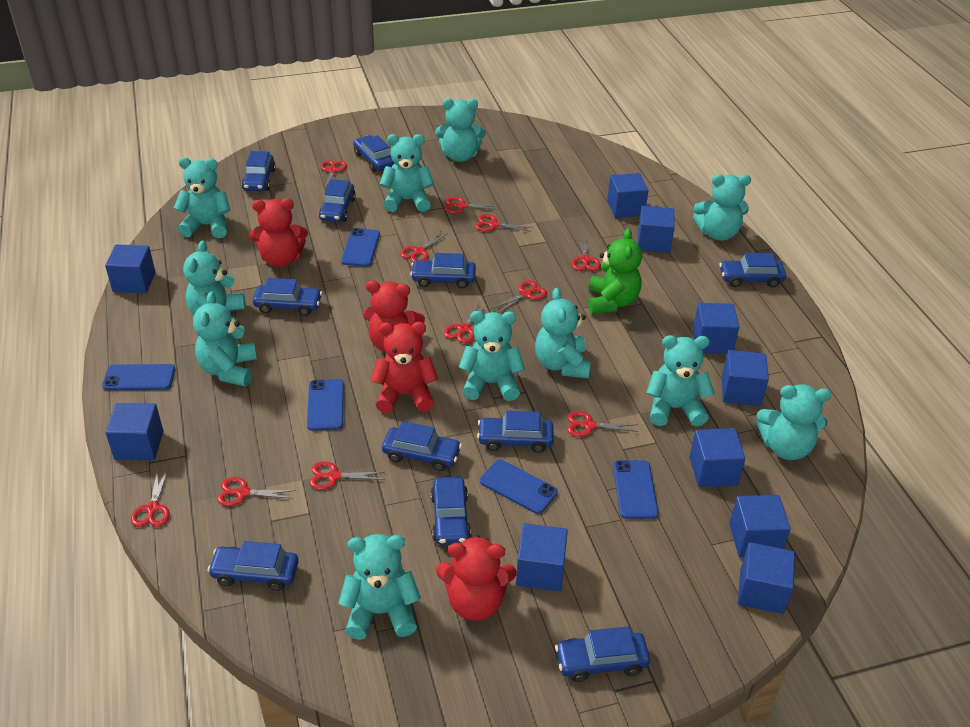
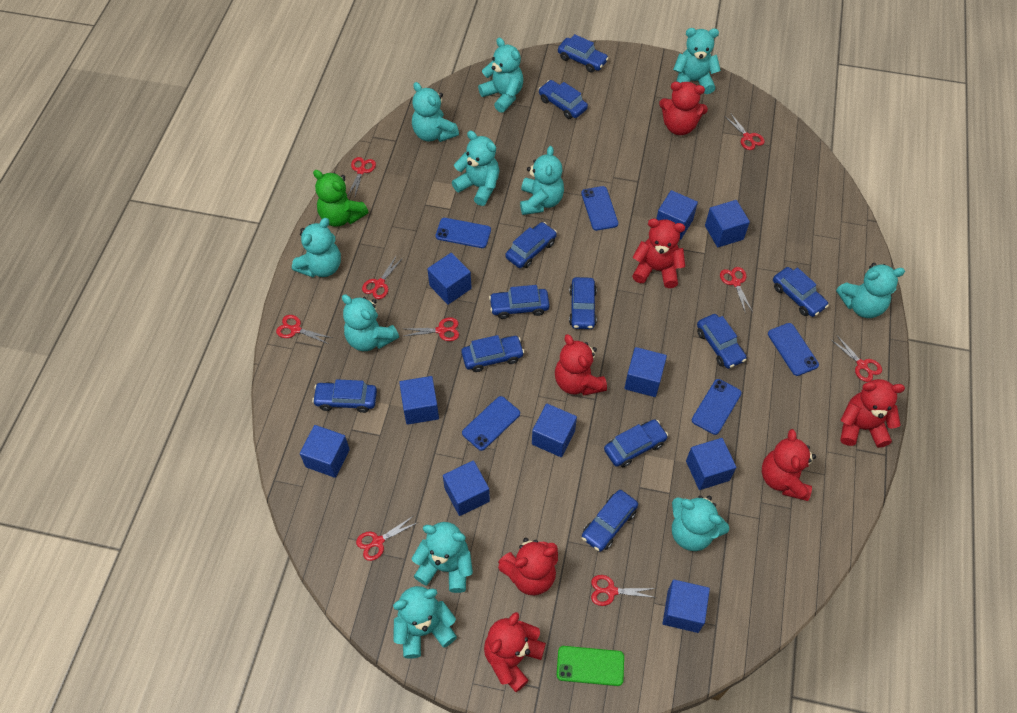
green phone: none = 0 -> [557,646,624,686] = 1
red scissors: [131,468,170,527] [217,477,296,506] [310,461,385,490] [321,160,347,190] [400,231,448,262] [444,197,501,213] [444,303,486,343] [475,214,533,232] [491,280,547,313] [567,411,638,437] [572,236,601,271] = 11 -> [276,315,332,344] [347,157,376,197] [356,516,417,561] [362,255,403,299] [404,317,459,341] [591,575,657,606] [720,267,753,314] [724,113,765,150] [831,336,882,382] = 9
red teddy bear: [249,198,308,267] [363,281,425,353] [370,322,438,413] [436,535,516,621] = 4 -> [484,612,546,692] [498,538,558,595] [555,334,607,396] [632,219,685,288] [659,82,708,135] [762,429,816,501] [840,379,905,448] = 7

